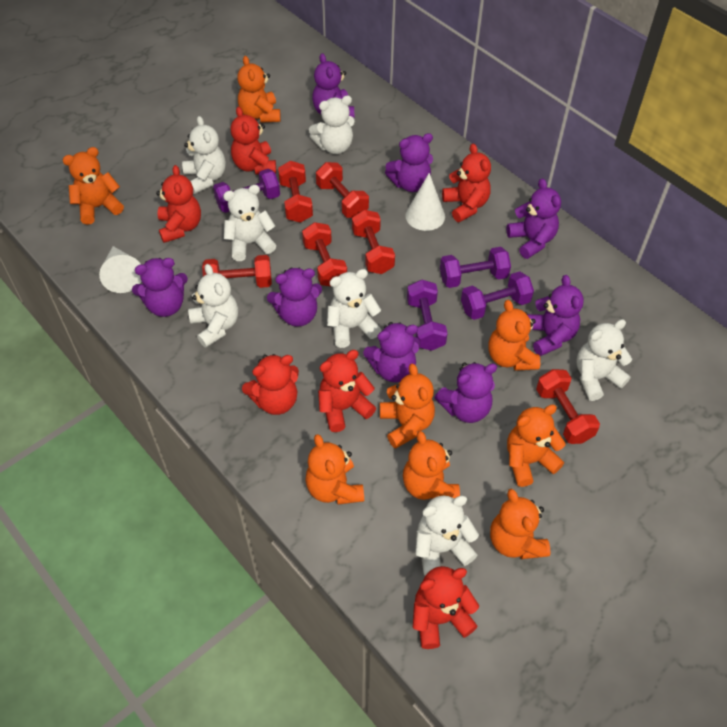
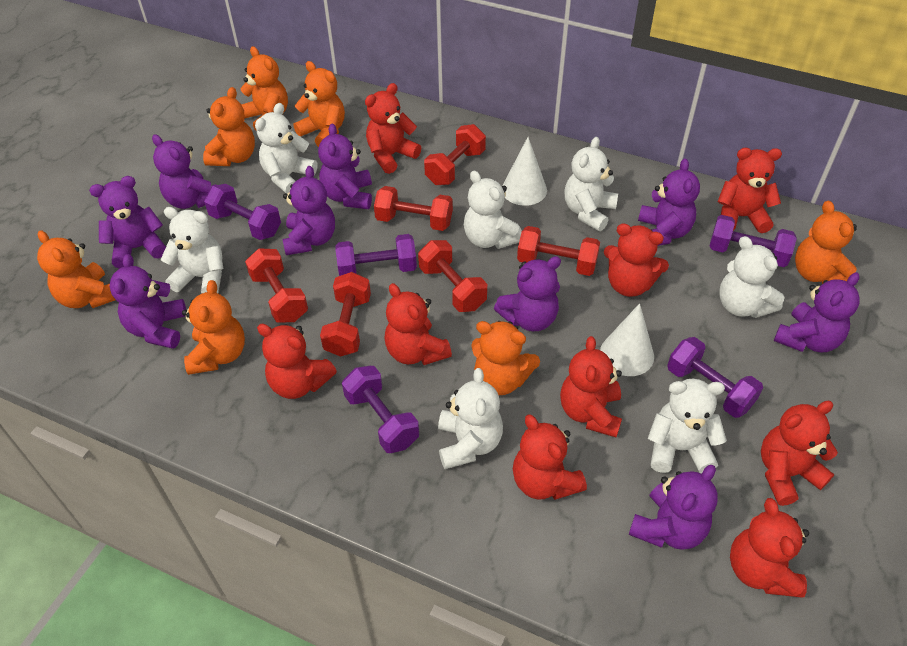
orange teddy bear: [63,147,124,225] [237,56,281,123] [305,434,364,505] [380,364,435,449] [403,431,460,500] [488,300,540,371] [490,489,550,559] [507,404,566,487] = 8 -> [37,230,116,308] [182,280,245,375] [203,87,255,166] [240,46,288,130] [293,61,345,147] [471,321,540,395] [795,201,857,284] = 7
purple dumbbell: [213,169,280,213] [407,280,448,351] [440,247,511,288] [461,271,534,320] = 4 -> [204,184,281,240] [335,234,417,276] [342,366,419,453] [667,337,763,418] [709,215,797,267] = 5
purple teddy bear: [132,258,188,317] [267,268,322,327] [312,53,354,118] [363,322,420,382] [385,133,433,192] [434,362,497,423] [506,178,561,259] [527,275,584,356] = 8 -> [89,176,166,269] [110,254,186,349] [152,134,216,209] [283,166,335,255] [318,124,372,209] [494,256,561,331] [629,465,718,550] [638,158,700,246] [774,272,860,352] = 9
red teddy bear: [156,165,201,243] [231,107,276,175] [242,354,299,415] [318,350,376,432] [413,566,479,649] [442,144,491,222] = 6 -> [257,324,337,399] [365,83,421,174] [384,283,452,365] [513,415,587,500] [560,336,622,437] [604,223,669,297] [717,148,782,233] [730,498,809,598] [761,401,838,506] = 9

